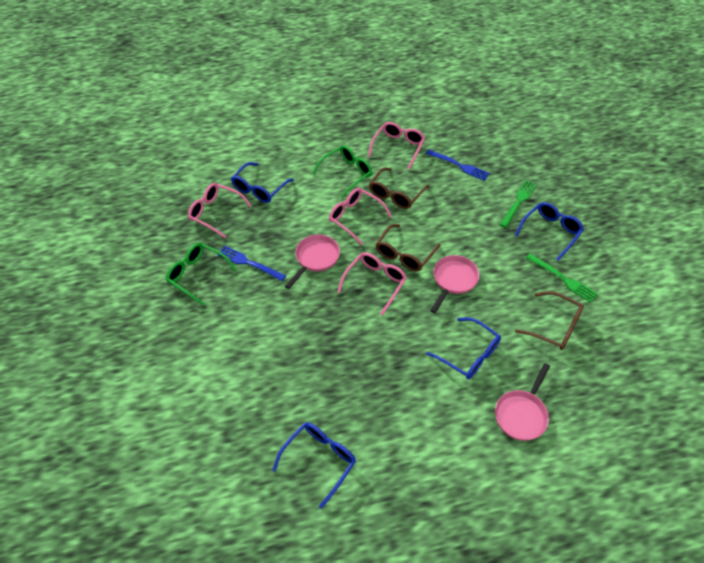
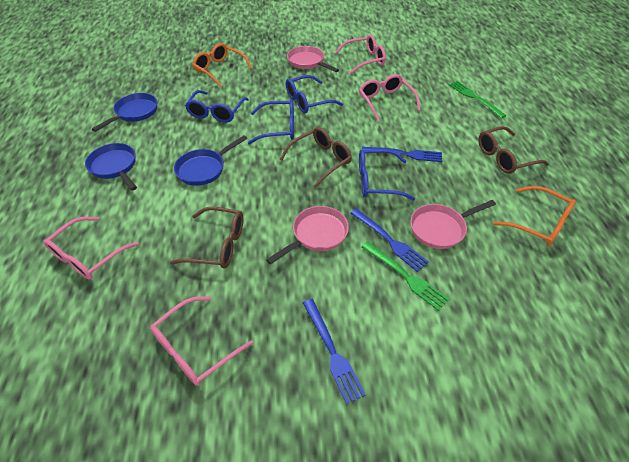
blue fork: [217,245,286,281] [426,149,490,181] = 2 -> [303,299,365,404] [350,208,429,272] [362,147,442,162] = 3
blue pan: none = 0 -> [85,143,137,191] [92,93,158,132] [174,135,247,186] = 3
green glasses: [166,243,237,306] [313,145,372,198] = 2 -> none = 0
orange glasses: none = 0 -> [193,43,253,87] [493,186,576,246] = 2

